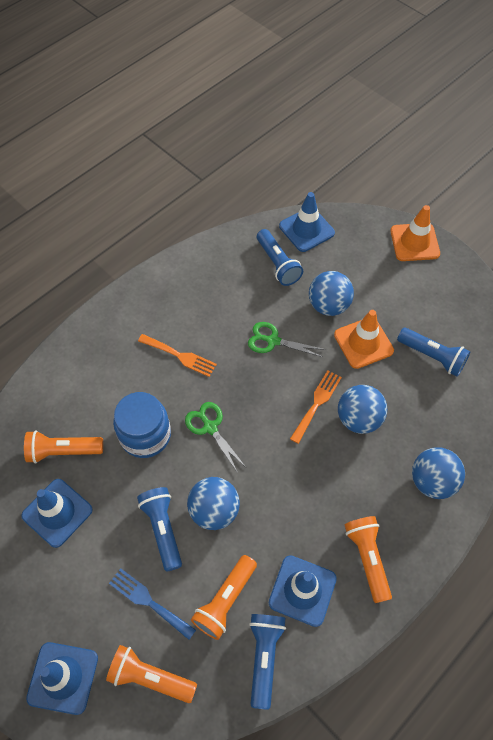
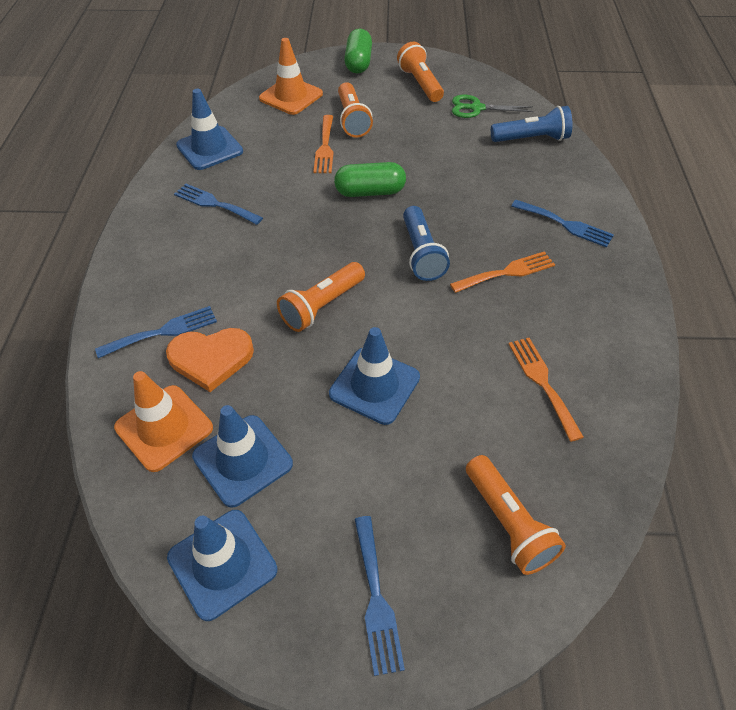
blue ball: [187,477,240,530] [309,271,354,316] [338,385,387,434] [412,447,465,499] = 4 -> none = 0
blue flashlight: [137,487,182,572] [249,614,286,710] [257,229,303,286] [397,328,471,376] = 4 -> [403,206,450,281] [491,106,573,142] = 2
blue fork: [109,568,196,640] = 1 -> [95,306,217,358] [174,184,263,225] [354,516,405,676] [511,200,614,248] = 4
blue jar: [113,392,171,458] = 1 -> none = 0
green capsule: none = 0 -> [334,162,406,197] [344,29,372,74] = 2
green scissors: [185,402,246,473] [248,322,326,357] = 2 -> [452,95,534,118] = 1
orange fork: [138,334,217,377] [290,370,342,444] = 2 -> [313,115,333,173] [450,251,555,293] [509,338,584,442] = 3
orange heart: none = 0 -> [166,328,254,392] = 1

